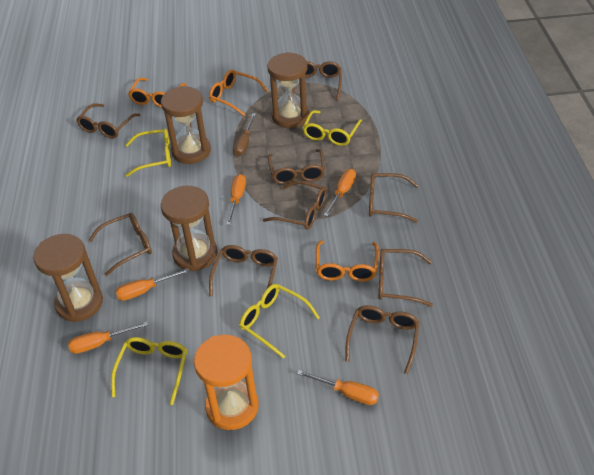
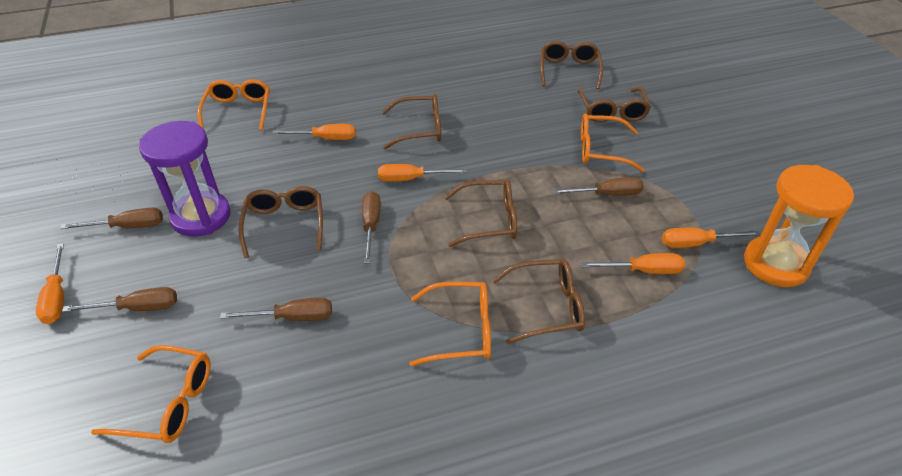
brown glasses: [76,103,140,138] [88,213,152,276] [209,245,278,296] [263,181,327,230] [268,149,325,184] [293,61,342,100] [345,305,420,374] [369,173,418,223] [378,249,433,307] = 9 -> [239,186,323,258] [382,94,441,149] [444,180,517,247] [492,259,585,344] [540,41,603,89] [577,87,651,122] = 6
brown hourglass: [33,234,103,322] [161,86,211,164] [161,186,218,271] [267,52,309,128] = 4 -> none = 0
brown screwdriver: [233,113,256,156] = 1 -> [60,208,163,229] [62,287,177,312] [220,298,332,321] [362,191,381,264] [552,177,644,196] = 5
orange glasses: [128,78,187,107] [209,70,268,116] [316,240,379,282] = 3 -> [91,345,210,443] [198,79,270,130] [409,282,491,366] [581,114,644,172] = 4
purple hourglass: none = 0 -> [139,121,231,237] = 1
yellow glasses: [111,337,187,405] [125,128,171,177] [239,284,320,359] [302,110,362,146] = 4 -> none = 0

